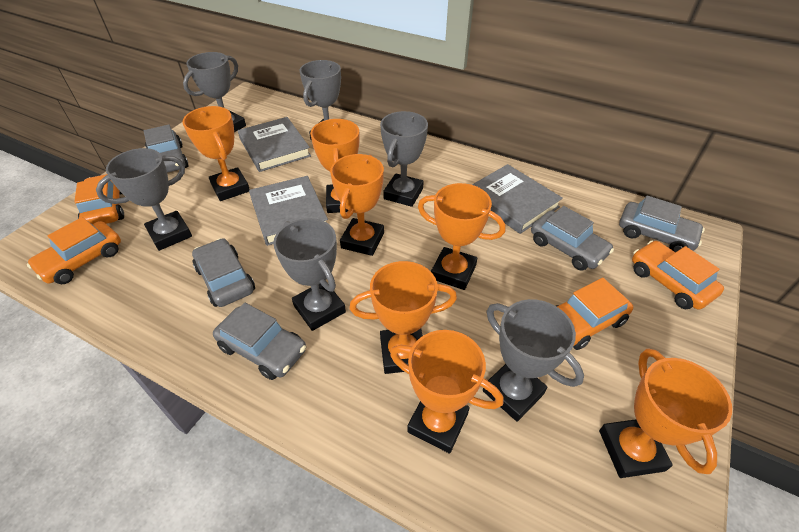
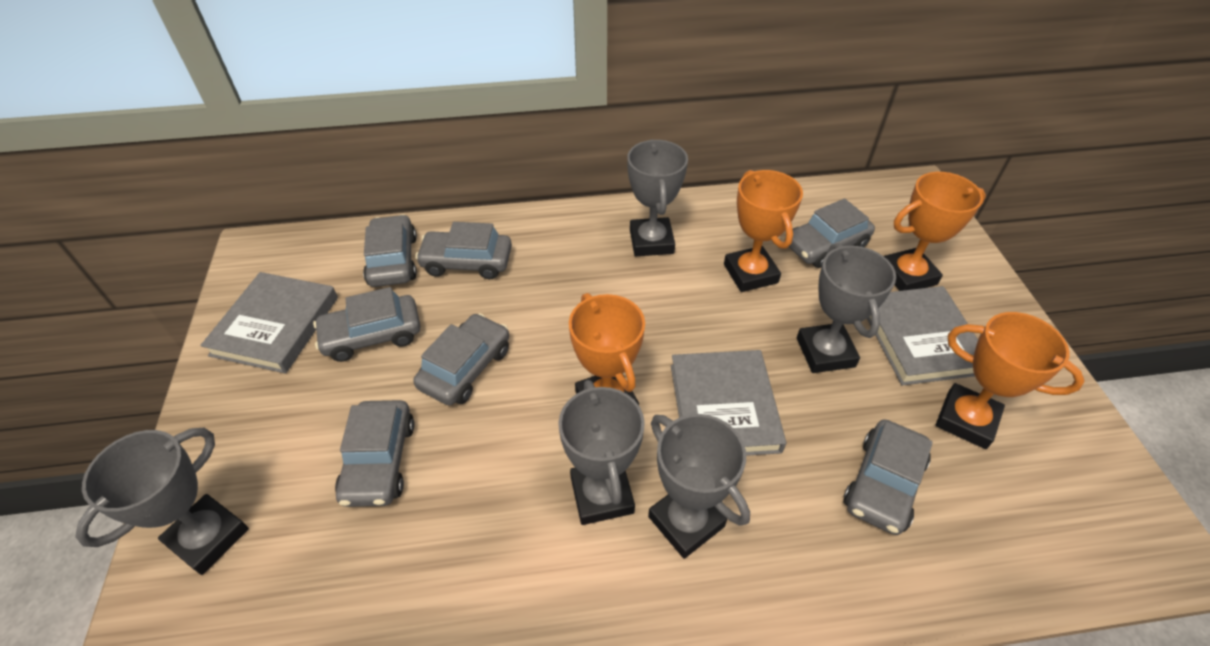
grey car: [144,125,189,173] [192,238,255,307] [213,303,306,380] [531,206,614,270] [619,195,705,252] = 5 -> [313,287,420,362] [335,400,414,507] [363,214,417,287] [413,313,509,405] [415,222,512,279] [785,198,875,268] [843,419,933,535] = 7
grey trophy: [96,148,192,251] [183,52,246,132] [273,218,346,331] [300,60,341,140] [380,111,428,207] [483,299,584,422] = 6 -> [75,428,249,575] [558,380,645,525] [627,139,688,256] [648,414,750,559] [797,243,896,373] = 5
orange car: [27,217,121,284] [74,174,124,224] [556,278,633,350] [632,240,724,310] = 4 -> none = 0
orange trophy: [182,106,250,201] [310,119,360,213] [330,154,384,256] [350,261,457,374] [390,330,503,454] [418,183,506,290] [599,349,732,478] = 7 -> [569,293,645,405] [724,170,803,292] [884,172,986,291] [936,312,1085,449] = 4

